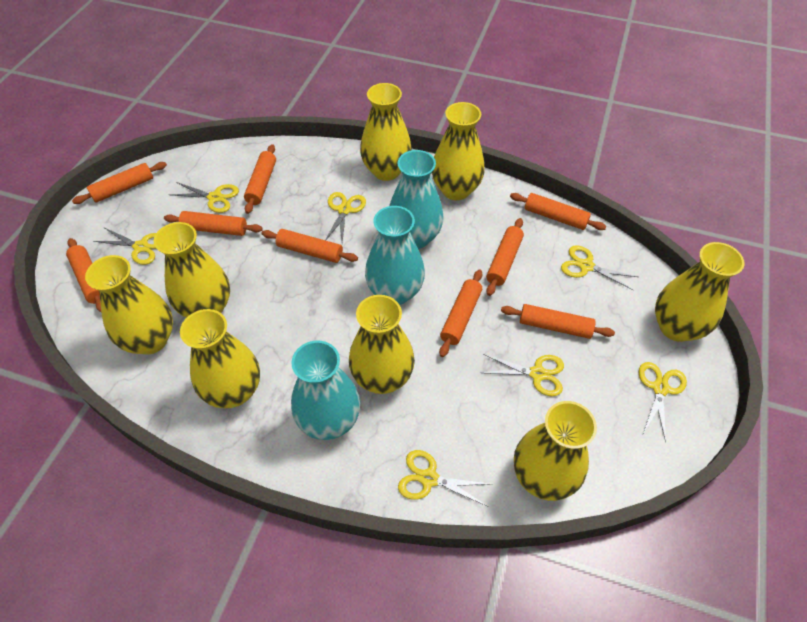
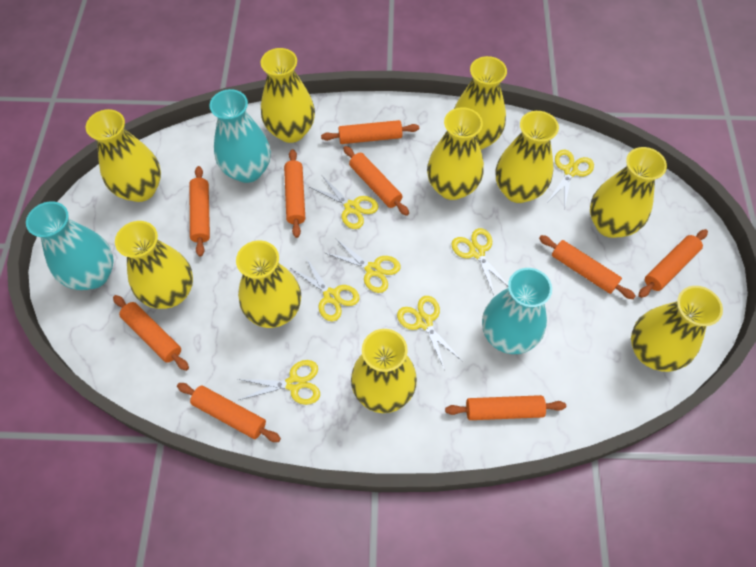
yellow vase: [85,255,173,355] [154,222,230,318] [180,309,260,408] [349,295,415,394] [360,83,412,181] [432,102,485,200] [514,401,597,501] [655,242,745,342] = 8 -> [85,109,161,202] [115,221,193,309] [236,241,301,328] [261,48,315,143] [351,329,417,413] [427,107,484,200] [454,56,507,150] [496,111,559,203] [590,147,667,238] [631,286,723,372] = 10

